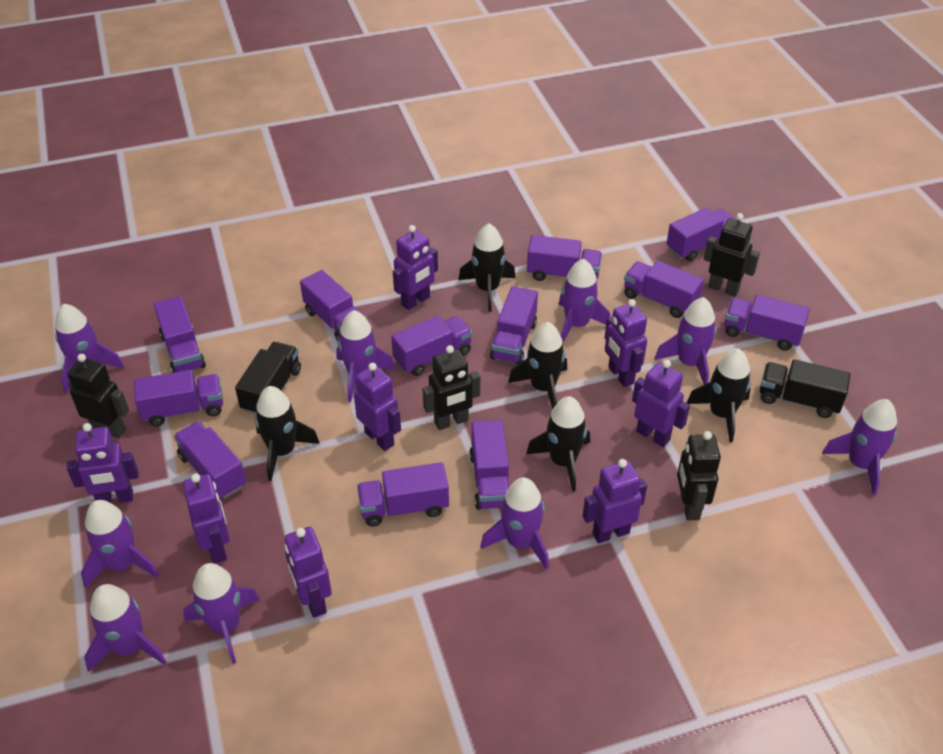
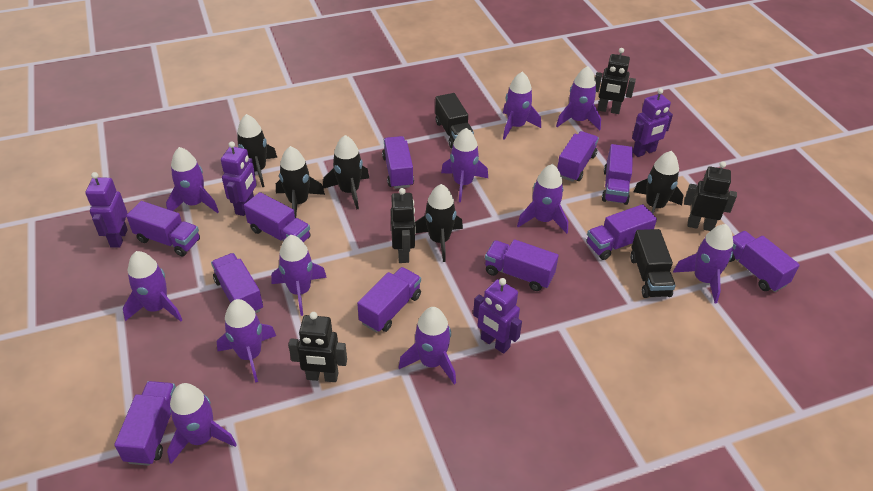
purple robot: [66,423,139,503] [183,473,230,564] [284,527,332,618] [354,363,401,451] [393,225,438,310] [583,459,647,544] [605,299,647,387] [632,360,690,447] = 8 -> [85,172,128,248] [221,142,257,216] [473,278,522,354] [632,88,673,157] = 4
purple rocket: [55,304,124,394] [81,500,159,588] [84,584,167,672] [183,563,259,664] [336,310,395,402] [480,477,549,570] [558,259,610,343] [654,297,717,385] [822,399,897,495] = 9 -> [123,251,182,322] [166,147,219,213] [167,383,237,464] [217,299,276,383] [271,235,327,316] [398,307,456,384] [441,128,488,202] [503,72,541,140] [517,164,568,234] [556,66,601,130] [673,224,733,303] = 11
purple truck: [134,370,223,426] [154,296,206,373] [174,421,246,499] [300,270,366,341] [357,462,449,527] [391,316,472,376] [469,420,510,510] [490,286,538,364] [527,235,602,281] [624,261,704,318] [666,207,736,261] [724,295,810,351] = 12 -> [114,381,176,466] [126,201,200,256] [211,253,263,313] [244,192,310,242] [357,267,421,332] [382,136,414,189] [485,239,559,291] [557,131,599,182] [586,204,657,260] [602,144,633,205] [729,231,800,292] = 11

